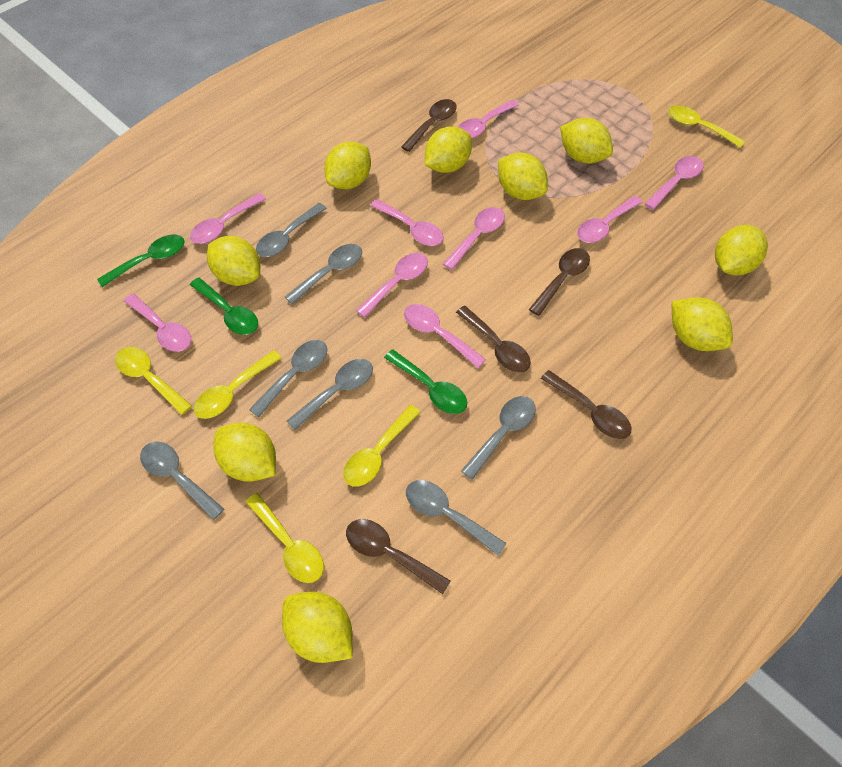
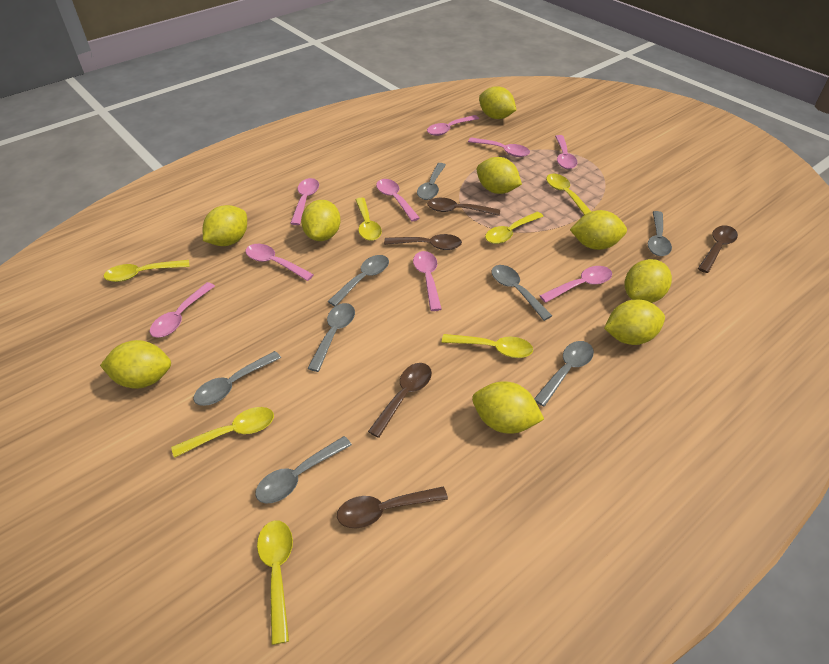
green spoon: [97,235,185,287] [190,278,258,335] [384,349,467,414] = 3 -> none = 0
grey spoon: [140,442,224,520] [249,340,327,417] [256,203,327,257] [285,244,362,304] [286,359,373,430] [406,480,507,556] [461,396,536,480] = 7 -> [193,351,281,406] [255,436,352,504] [307,303,355,372] [328,255,389,306] [417,163,446,200] [491,265,552,321] [534,341,594,407] [648,211,672,256] = 8
yellow spoon: [115,347,192,415] [194,350,282,419] [246,493,324,583] [343,405,421,487] [668,105,745,148] = 5 -> [104,260,190,282] [171,407,274,458] [257,520,293,645] [356,197,382,241] [442,334,533,358] [485,212,543,244] [546,174,591,215] = 7

